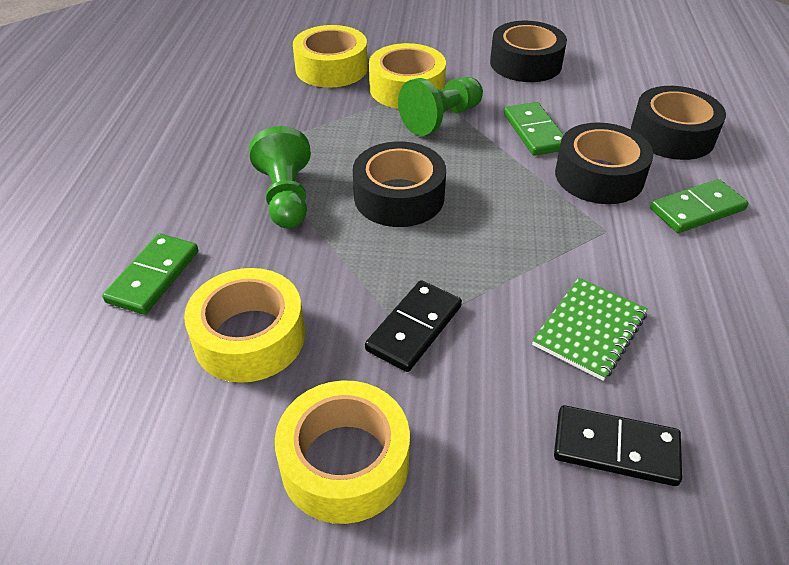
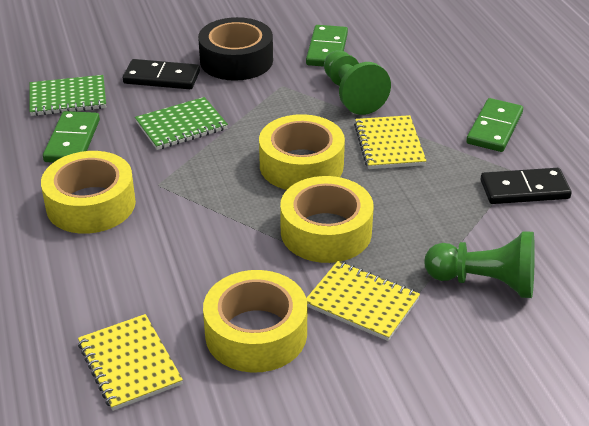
black tape: [353,141,446,227] [490,21,567,82] [555,122,653,204] [631,86,726,160] = 4 -> [198,17,273,81] = 1
green notebook: [532,278,648,381] = 1 -> [29,75,106,116] [135,97,228,150] = 2
yellow notebook: none = 0 -> [78,314,183,411] [306,261,420,341] [354,115,426,169] = 3

